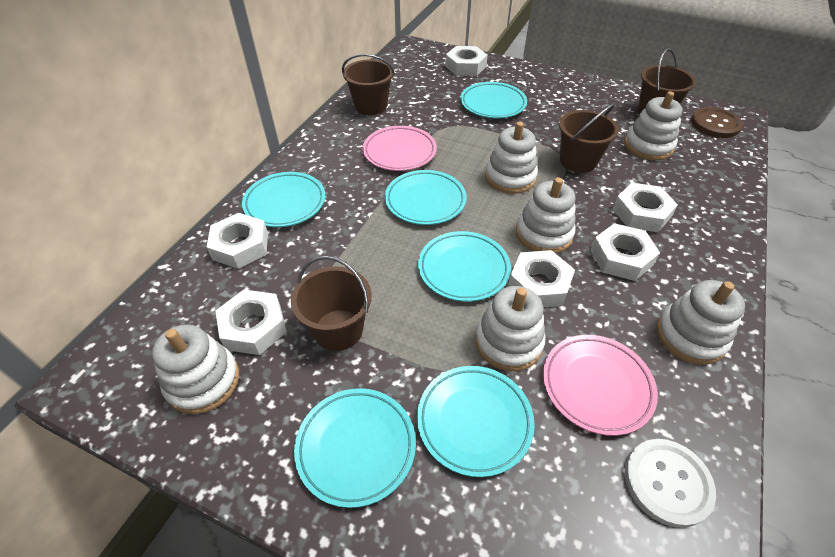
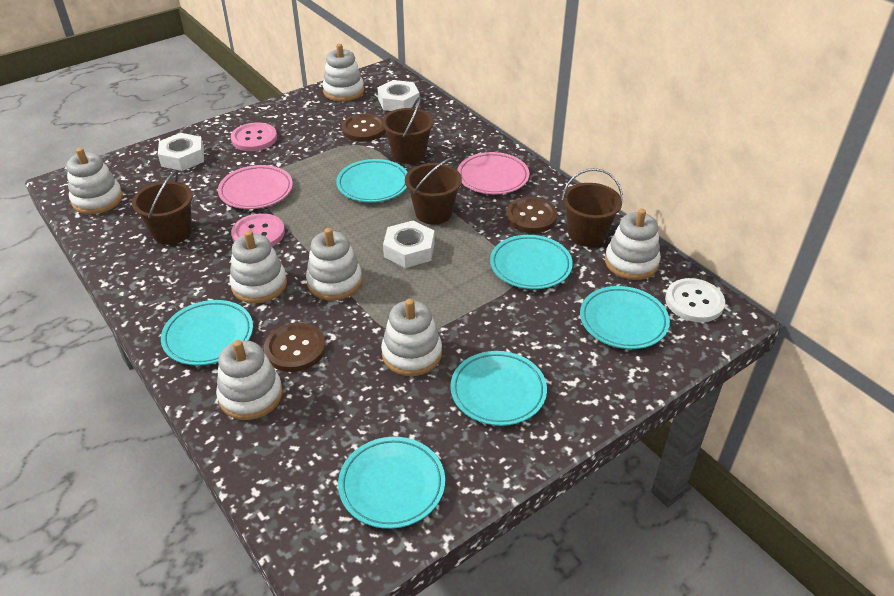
brown button: [691,107,743,138] = 1 -> [264,323,326,372] [342,113,386,142] [506,197,557,233] = 3
pink button: none = 0 -> [231,123,277,151] [231,213,285,247] = 2
white nut: [207,213,268,269] [215,290,287,355] [445,46,488,76] [508,250,575,307] [591,223,660,281] [613,183,678,232] = 6 -> [158,133,204,171] [377,80,420,111] [383,221,435,268] = 3
white stacking toy: [152,324,239,414] [475,286,545,371] [485,122,538,194] [516,177,576,253] [624,91,683,161] [656,280,745,365] = 6 -> [66,148,123,214] [216,340,283,420] [229,230,287,303] [306,228,362,300] [323,44,364,101] [381,299,442,376] [605,209,661,280] = 7

